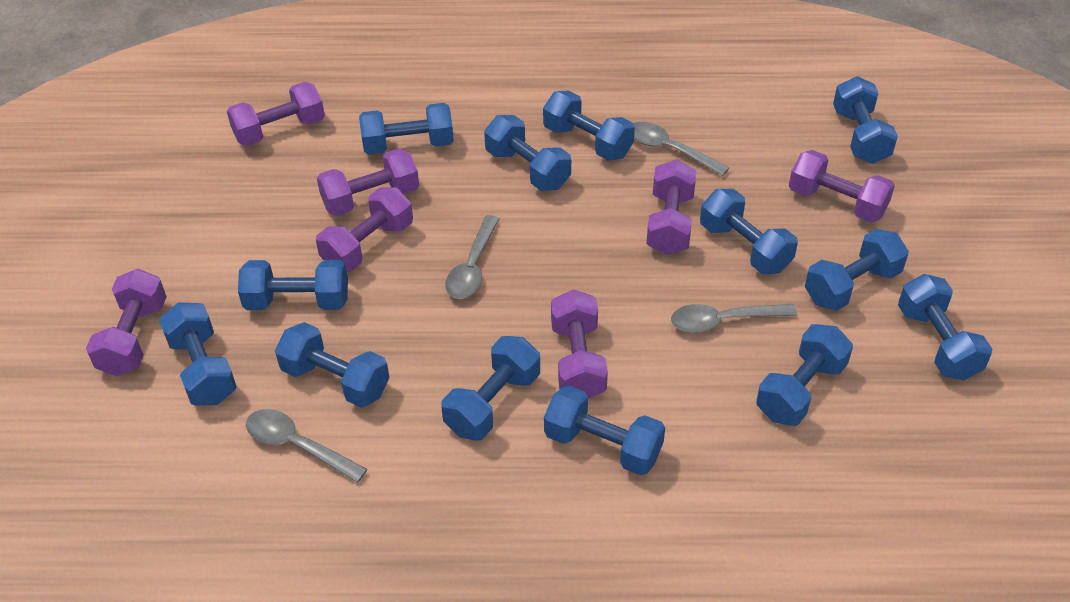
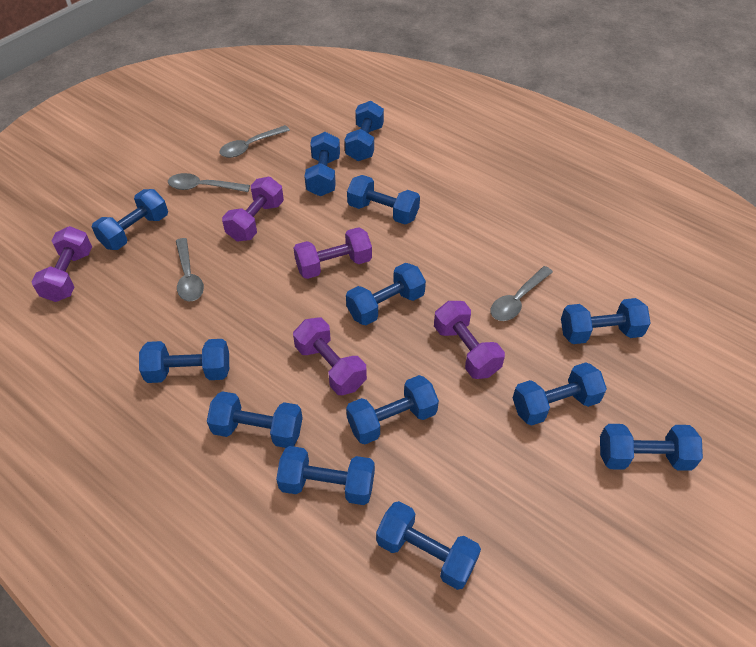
purple dumbbell: [86,269,167,376] [227,82,325,146] [316,187,413,272] [317,148,419,216] [551,290,608,399] [646,159,697,255] [789,150,895,222] = 7 -> [31,226,92,302] [222,177,284,242] [293,317,367,395] [294,227,372,279] [434,301,505,379] = 5

